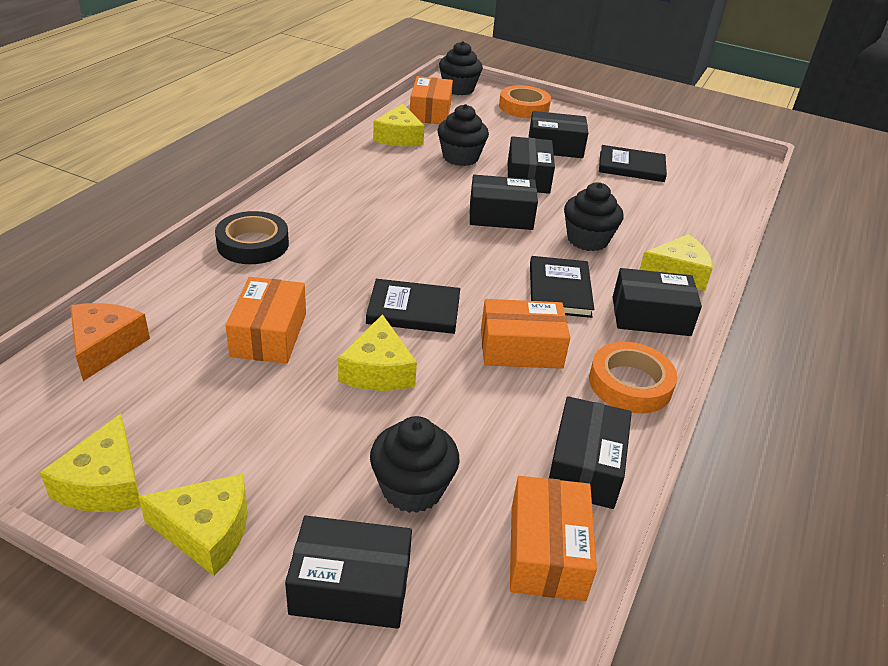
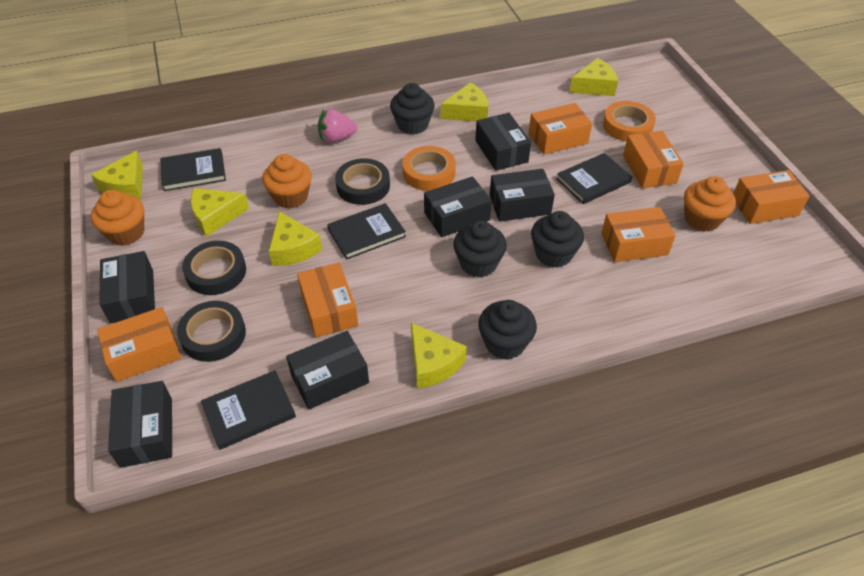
black book: [366,279,460,334] [530,256,594,318] [599,145,667,182] = 3 -> [160,148,226,191] [201,370,296,450] [327,203,406,260] [556,153,632,204] = 4
black tape: [215,211,289,264] = 1 -> [177,301,246,362] [182,241,246,295] [335,158,390,205] = 3
orange box: [225,277,306,364] [410,76,453,124] [481,299,570,369] [510,476,597,601] = 4 -> [97,307,181,382] [297,263,358,338] [529,103,592,155] [601,207,676,262] [623,131,684,189] [733,170,810,224] = 6
orange cheese: [70,303,150,381] = 1 -> none = 0
orange cupcake: none = 0 -> [91,190,144,246] [262,154,312,209] [684,176,736,232] = 3
pink strawberry: none = 0 -> [318,109,357,143] = 1
yellow cheese: [40,414,141,512] [138,474,248,576] [338,314,417,391] [373,104,425,146] [639,234,713,291] = 5 -> [91,151,143,200] [191,188,249,237] [269,211,322,266] [411,323,467,389] [441,82,488,121] [569,58,618,96] = 6

